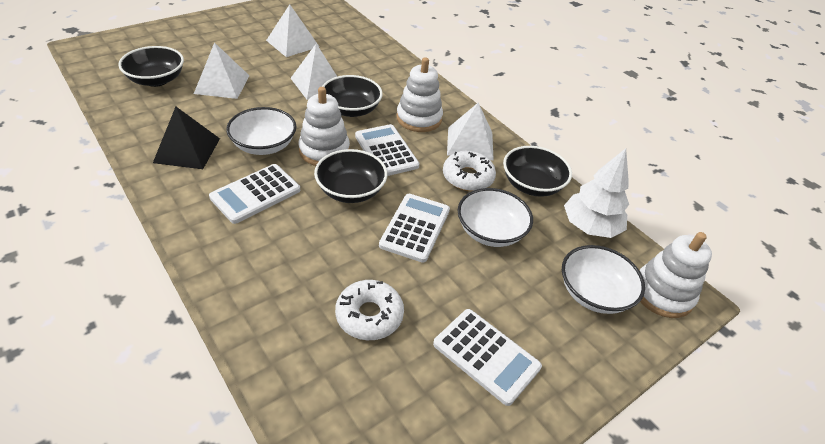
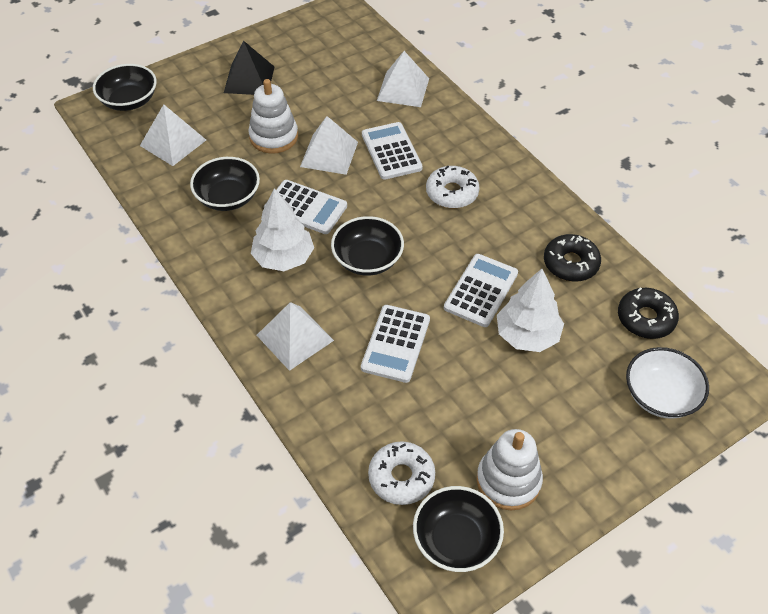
black donut: none = 0 -> [544,234,601,282] [618,287,679,339] = 2
white bowl: [226,107,296,155] [458,188,533,247] [562,245,645,314] = 3 -> [626,347,709,419] = 1
white stacking toy: [298,87,350,166] [396,57,443,132] [640,232,712,318] = 3 -> [248,79,298,154] [477,429,543,510] = 2
white tree: [564,148,629,238] = 1 -> [251,188,314,271] [497,269,564,352] = 2

